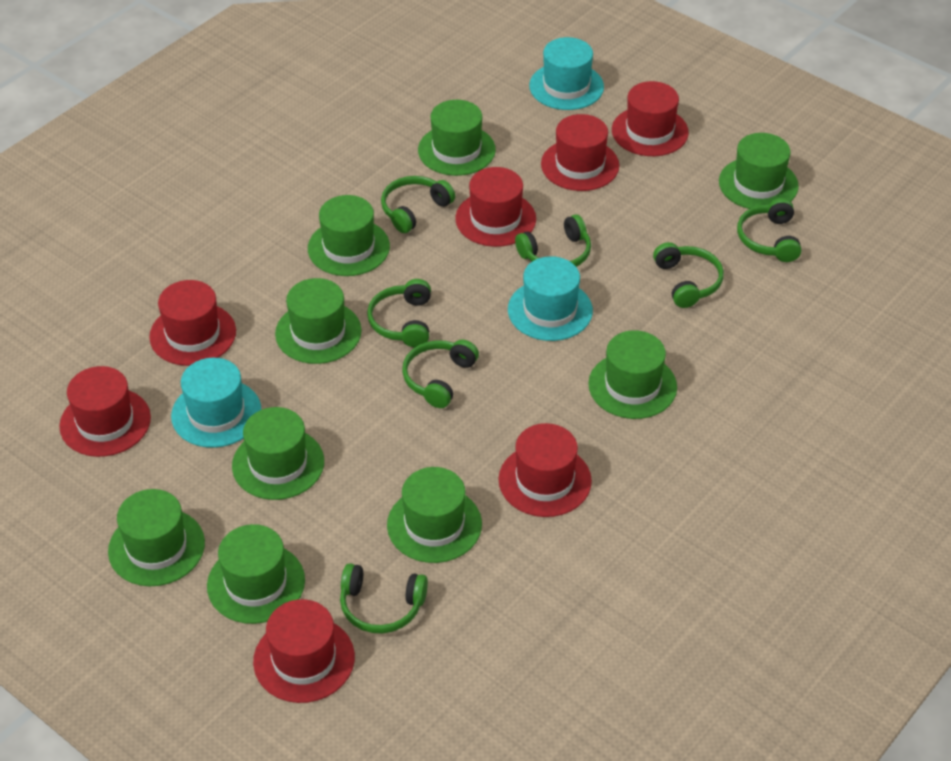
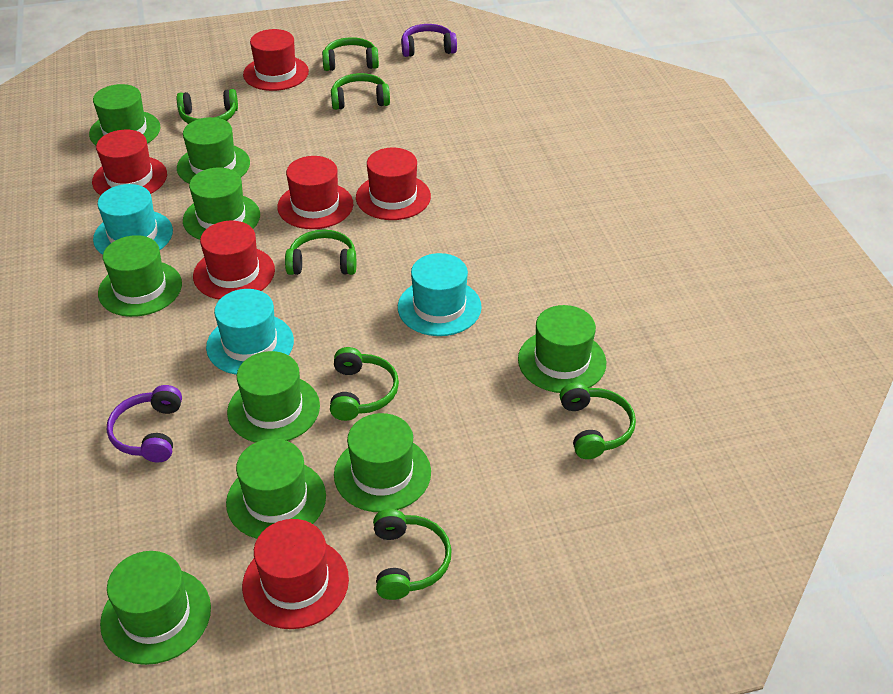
purple headphones: none = 0 -> [107,385,182,463] [401,24,457,57] = 2
red hat: [59,366,151,457] [149,280,236,366] [253,599,355,703] [455,167,536,247] [499,423,592,517] [541,114,619,191] [612,81,689,156] = 7 -> [92,130,167,195] [193,221,275,300] [242,519,349,629] [243,29,309,91] [277,156,353,229] [356,148,431,220] = 6

